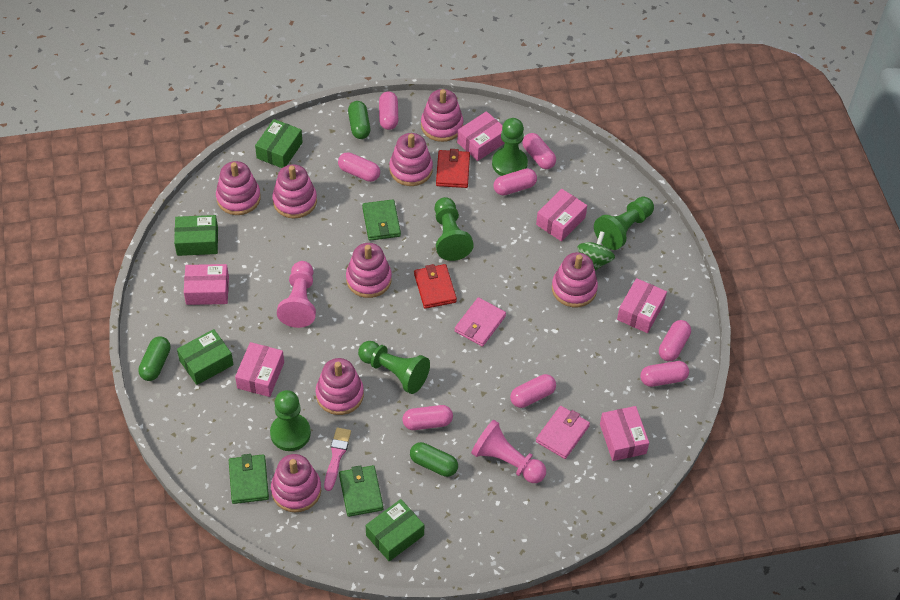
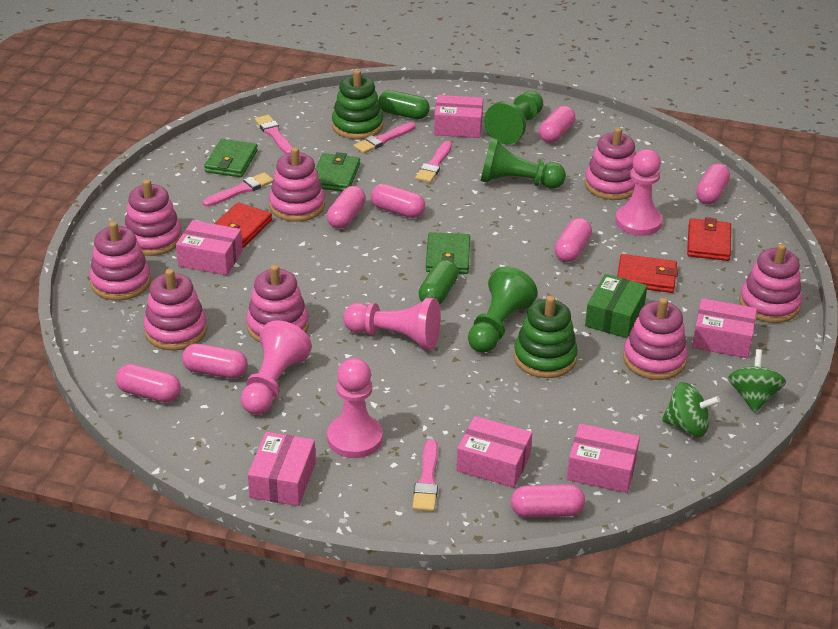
green box: [174,215,218,256] [177,329,234,385] [255,119,303,168] [366,499,424,561] = 4 -> [585,274,647,338] = 1
green capsule: [138,336,171,381] [348,101,370,139] [410,442,458,477] = 3 -> [378,90,430,119] [418,260,458,305] = 2
green pawn: [270,390,311,451] [358,341,430,394] [435,197,474,261] [492,118,528,176] [594,197,654,250] = 5 -> [468,266,538,353] [481,137,566,189] [484,91,543,145] = 3
green spinning top: [578,231,615,270] = 1 -> [662,382,720,437] [728,349,786,413] = 2
green stacking toy: none = 0 -> [332,70,383,139] [514,295,578,378] = 2
pink brush: [324,428,351,491] = 1 -> [203,172,273,207] [255,115,293,154] [353,122,415,154] [412,439,438,512] [415,141,452,183] = 5
pink pawn: [277,261,316,328] [471,420,546,483] = 2 -> [241,320,312,415] [327,358,383,458] [343,298,441,350] [615,149,662,236] = 4
pink wallet: [454,297,506,347] [536,406,590,459] = 2 -> none = 0
red wallet: [414,264,457,309] [436,149,470,188] = 2 -> [214,202,272,248] [617,254,678,293] [687,217,731,261] = 3

